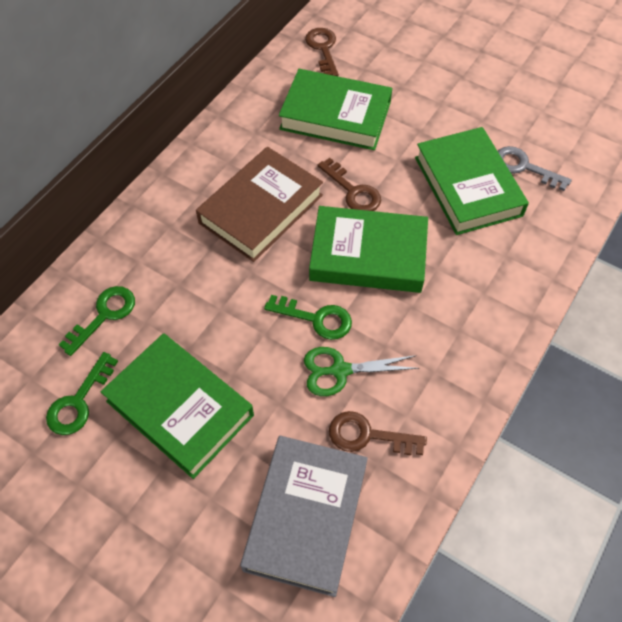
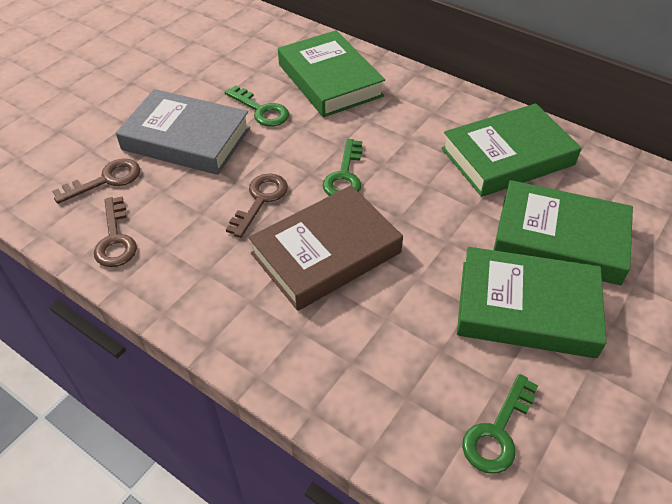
green scissors: [304,347,419,396] = 1 -> none = 0
grey key: [498,146,572,191] = 1 -> none = 0

